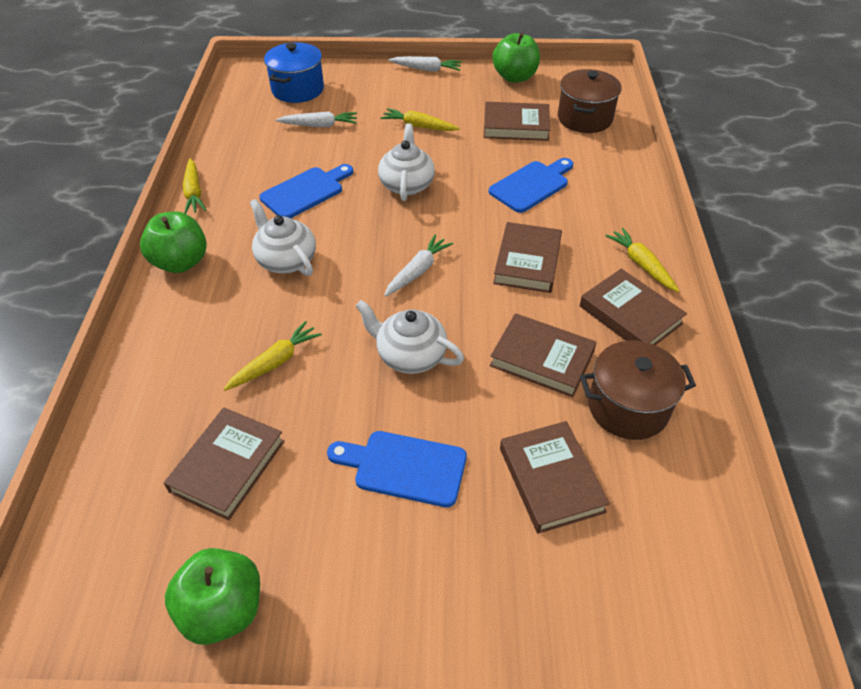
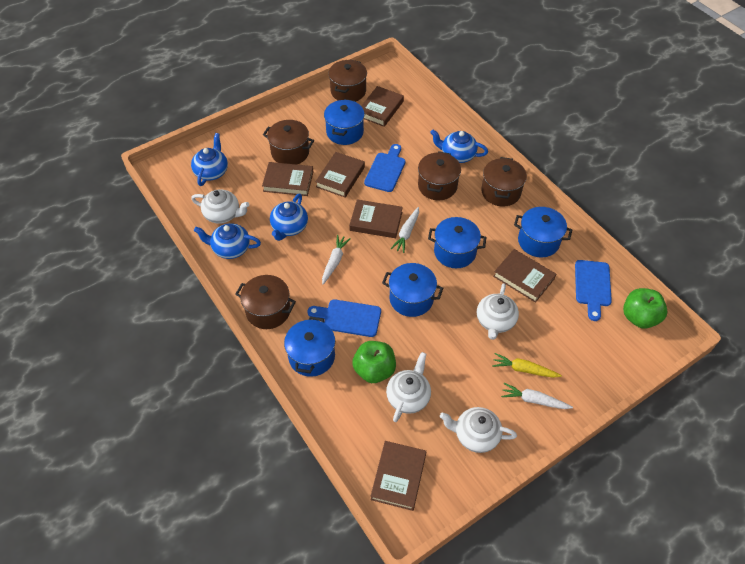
blue pot: [264,42,324,103] = 1 -> [284,316,335,377] [324,99,365,145] [382,263,443,317] [428,217,487,268] [514,207,572,257] = 5
blue teapot: none = 0 -> [191,133,228,186] [194,223,261,259] [270,194,308,241] [430,130,488,163] = 4
brown pot: [558,69,622,133] [580,341,696,440] = 2 -> [235,275,296,329] [263,120,314,165] [328,60,367,101] [418,151,461,200] [481,157,527,207] = 5
green apple: [140,211,207,273] [165,548,260,645] [492,33,540,83] = 3 -> [352,341,396,383] [623,288,668,329] = 2
white teapot: [250,199,316,276] [355,300,464,374] [378,123,435,201] = 3 -> [191,189,249,224] [386,352,431,422] [440,407,517,453] [477,283,519,340] = 4
yellow carrot: [183,158,206,214] [224,321,322,391] [380,108,460,131] [605,228,679,292] = 4 -> [492,353,562,378] = 1

